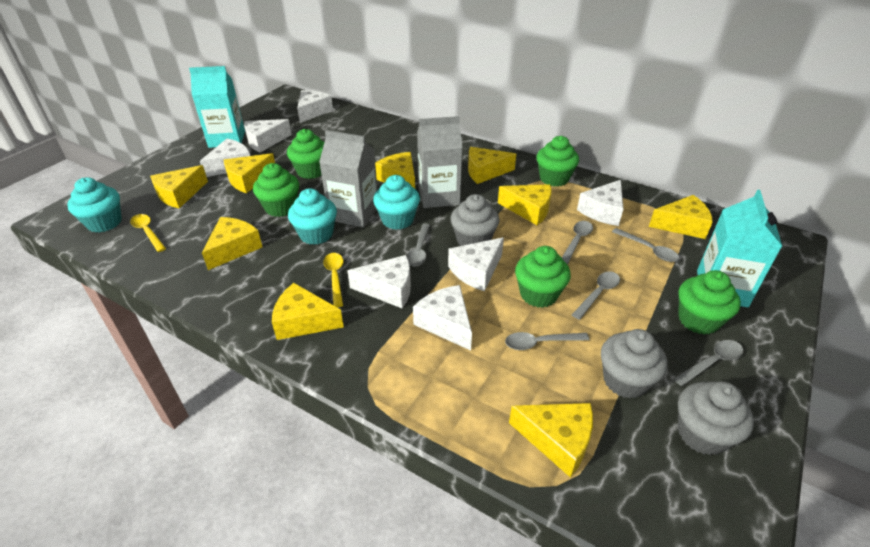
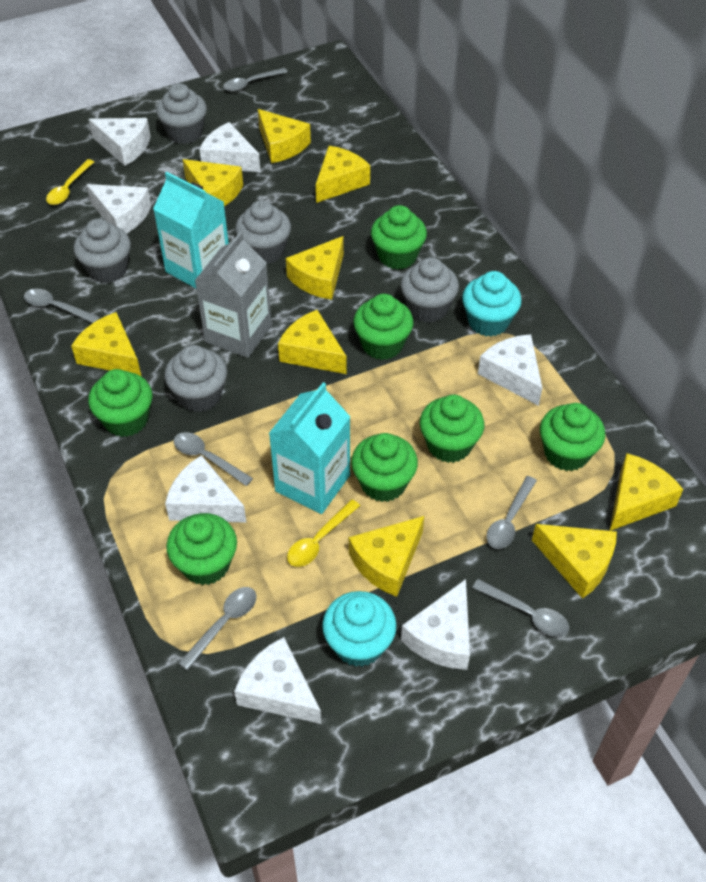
green cupcake: [253,163,299,217] [287,129,324,179] [515,246,571,308] [536,136,579,187] [678,270,741,335] = 5 -> [88,369,153,437] [166,513,237,585] [351,433,418,502] [353,294,413,360] [371,205,427,270] [420,395,484,463] [540,403,605,471] = 7
grey carton: [319,130,377,228] [417,116,462,208] = 2 -> [195,232,272,358] = 1
grey cupcake: [450,194,500,246] [601,329,667,398] [678,381,754,456] = 3 -> [74,219,131,283] [156,83,207,144] [165,345,227,412] [235,200,291,264] [400,257,459,323] = 5
turquoise cupcake: [67,177,122,233] [288,188,337,245] [373,175,420,230] = 3 -> [322,591,397,667] [462,271,522,337] = 2

